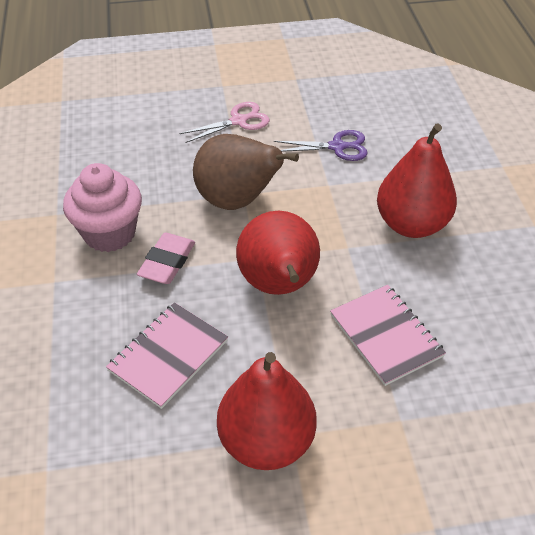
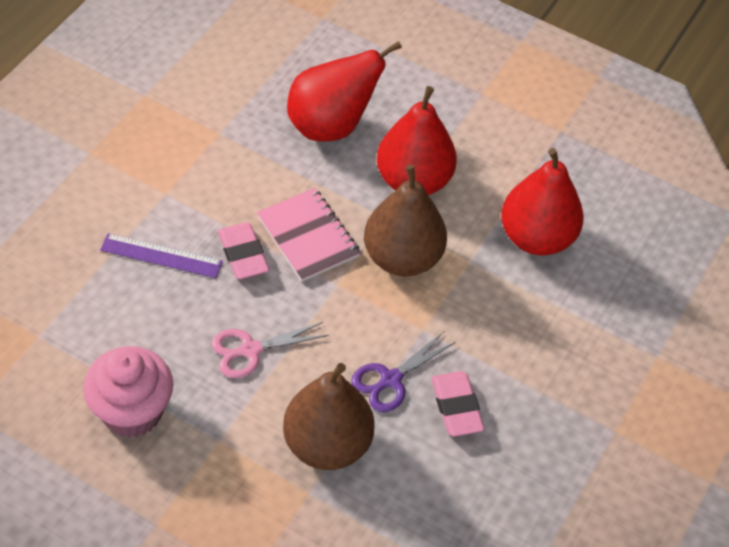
brown pear: [193,134,299,210] = 1 -> [283,363,375,470] [364,165,447,276] = 2
pink eraser: [137,233,195,284] = 1 -> [218,223,269,279] [431,371,485,437] = 2
pink notebook: [106,302,228,409] [330,285,446,386] = 2 -> [257,188,361,282] = 1
purple ruler: none = 0 -> [100,233,223,278] = 1

